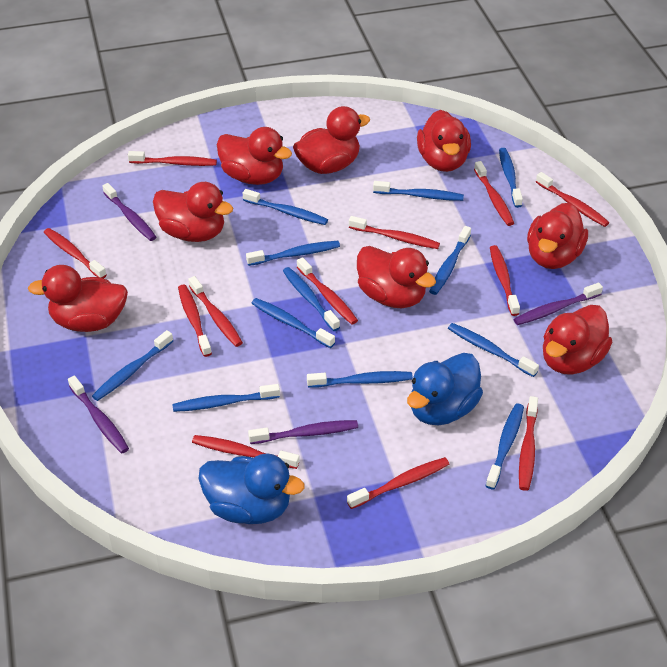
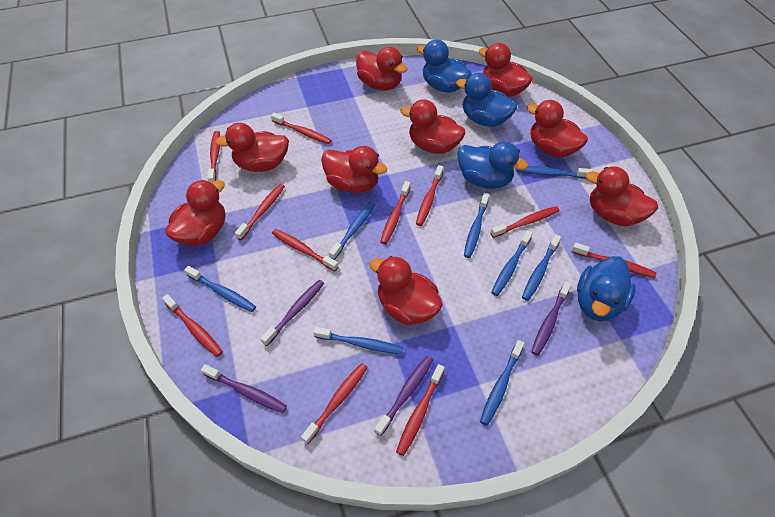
blue duck: [198,454,304,524] [407,353,483,425] = 2 -> [417,39,472,93] [456,73,517,127] [457,141,528,189] [577,256,636,322] = 4
blue toothbrush: [92,330,173,401] [172,384,280,412] [243,189,328,225] [246,241,340,266] [251,298,335,348] [283,267,340,331] [307,371,413,388] [373,181,464,201] [429,226,471,295] [448,323,539,377] [486,404,524,489] [499,148,523,208] = 12 -> [184,266,256,312] [313,327,403,354] [329,202,375,260] [464,193,489,258] [480,340,524,426] [491,230,533,296] [516,166,592,179] [522,234,561,301] = 8
red duck: [28,265,128,332] [153,182,233,242] [217,127,292,185] [293,106,370,174] [357,246,436,308] [417,110,471,172] [527,203,588,269] [543,305,612,375] = 8 -> [165,180,225,246] [216,123,289,172] [321,146,387,193] [356,47,407,91] [369,256,443,325] [401,99,465,154] [478,43,533,97] [527,100,588,158] [586,167,658,226] = 9
red toothbrush: [43,228,107,279] [128,151,217,166] [178,285,212,357] [188,276,243,347] [192,435,300,469] [297,257,358,325] [347,457,449,509] [349,216,440,249] [474,161,514,226] [490,245,520,316] [519,396,538,491] [536,172,609,227] = 12 -> [162,294,223,357] [207,131,220,183] [235,184,285,240] [271,113,332,144] [272,229,339,271] [301,363,368,444] [380,181,411,244] [396,364,445,456] [416,165,443,226] [491,206,560,238] [572,243,656,278] = 11

